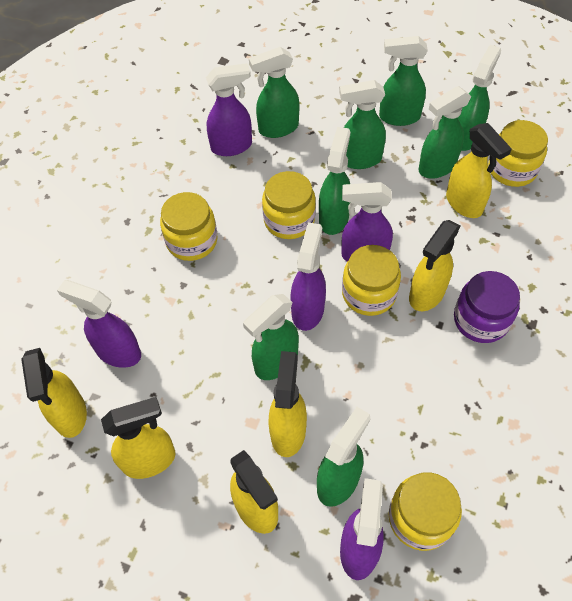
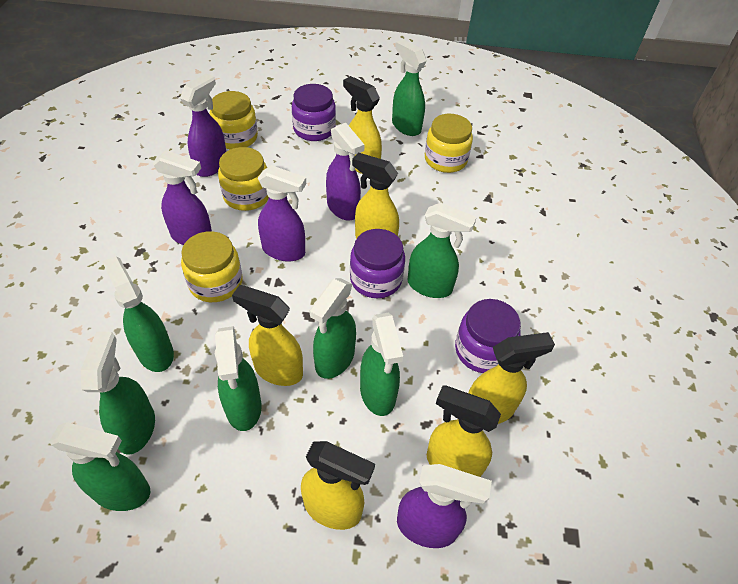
purple jar: [454,271,520,343] = 1 -> [292,84,336,141] [350,229,405,298] [455,299,521,373] = 3
yellow jar: [160,192,217,261] [262,171,316,239] [342,245,401,316] [389,472,462,551] [488,120,548,187] = 5 -> [181,231,243,302] [210,91,258,149] [218,147,269,211] [425,114,473,173] = 4

